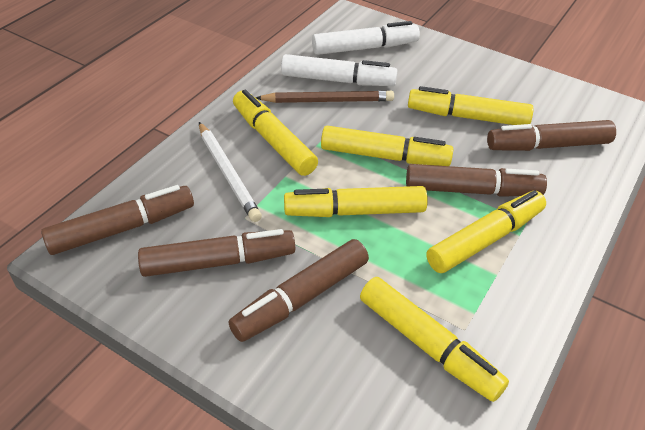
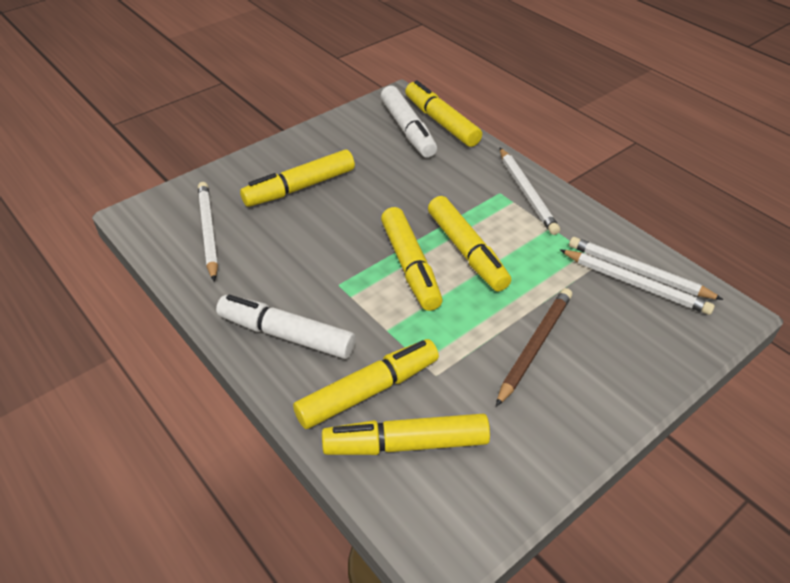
brown marker: [41,185,194,255] [138,229,295,277] [229,239,369,342] [406,164,547,197] [487,120,616,151] = 5 -> none = 0
white pencil: [199,122,262,222] = 1 -> [198,182,218,281] [500,148,560,235] [559,249,715,315] [569,237,724,300] = 4

